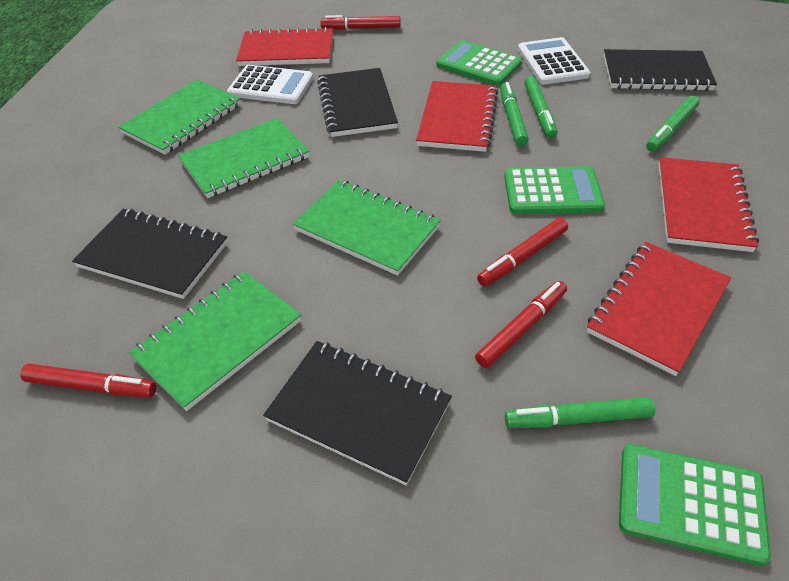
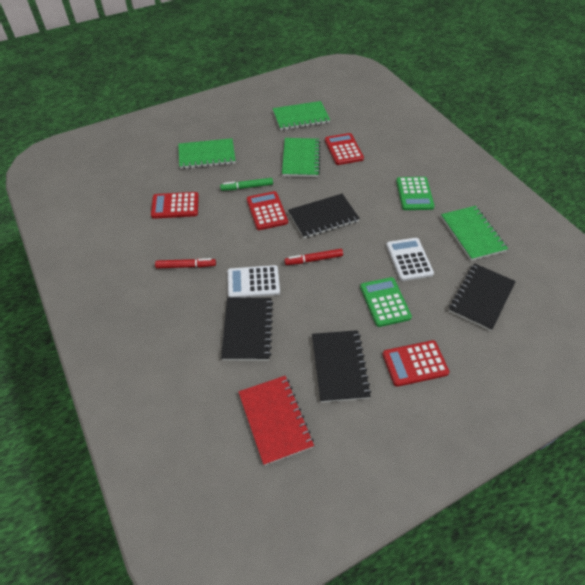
green calculator: [436,40,522,86] [504,166,605,214] [619,444,771,566] = 3 -> [360,277,412,327] [396,177,435,210] = 2
green marker: [500,82,529,146] [505,397,655,428] [524,76,558,139] [646,96,700,152] = 4 -> [220,178,273,191] = 1
red calculator: none = 0 -> [151,192,199,219] [247,191,288,230] [325,133,364,165] [382,340,449,387] = 4
red marker: [20,364,156,397] [320,15,401,30] [475,281,567,368] [477,218,568,286] = 4 -> [155,258,216,269] [284,249,343,265] = 2
red notebook: [236,27,333,66] [416,81,498,152] [587,242,731,376] [659,157,759,252] = 4 -> [238,376,314,466] = 1

